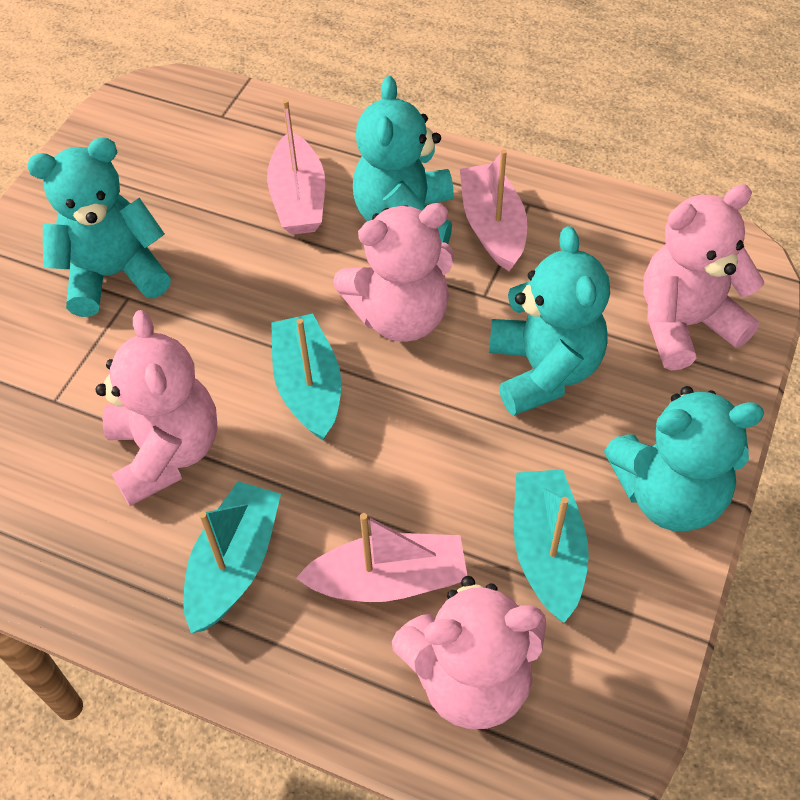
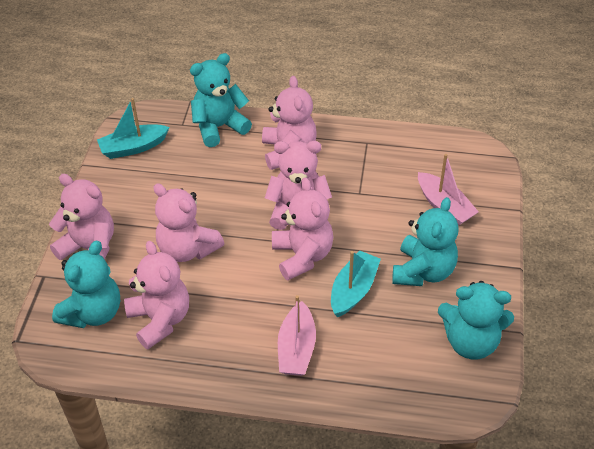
pink boat: [267,99,325,235] [296,513,467,602] [460,149,527,271] = 3 -> [278,295,316,376] [418,154,479,226] = 2
pink teddy bear: [96,310,218,506] [333,203,454,342] [392,576,546,729] [643,184,764,370] = 4 -> [49,174,114,260] [124,241,189,349] [153,183,225,262] [262,76,317,170] [265,141,332,230] [272,177,333,280] = 6
turquoise boat: [183,481,281,633] [271,314,341,441] [514,469,589,623] = 3 -> [97,98,170,159] [331,250,381,317] = 2

